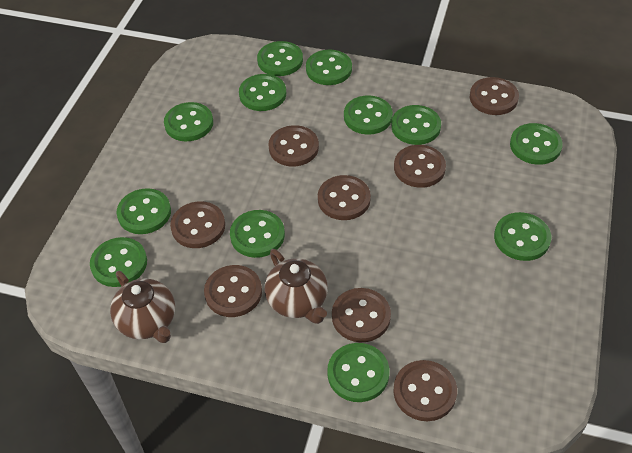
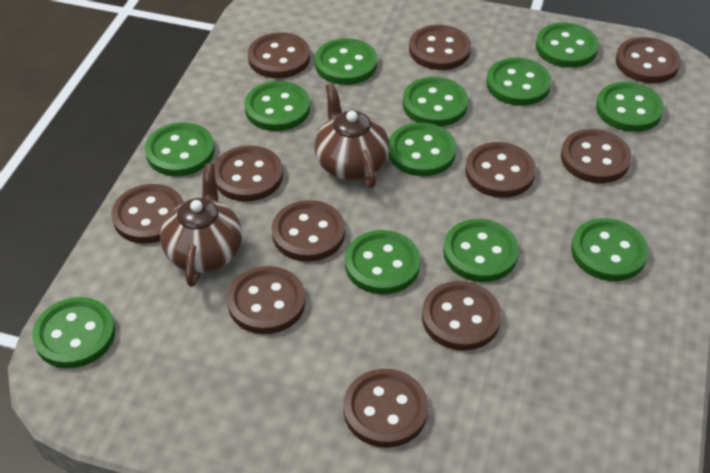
brown button: [170,201,225,248] [204,265,262,317] [268,125,319,166] [318,175,371,220] [332,288,391,342] [393,360,457,421] [394,145,446,188] [470,77,519,115] = 8 -> [111,184,184,244] [214,145,283,202] [227,266,305,334] [248,32,310,78] [272,200,345,262] [343,369,428,448] [409,25,471,70] [422,281,501,351] [465,142,536,198] [561,129,632,183] [616,37,681,83] = 11

